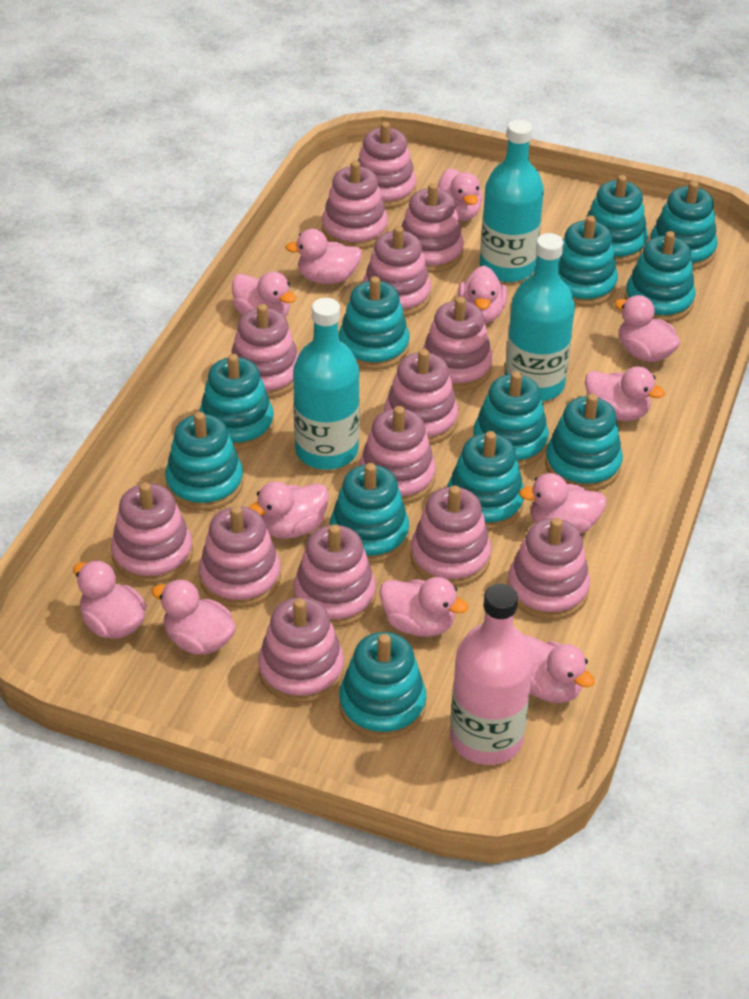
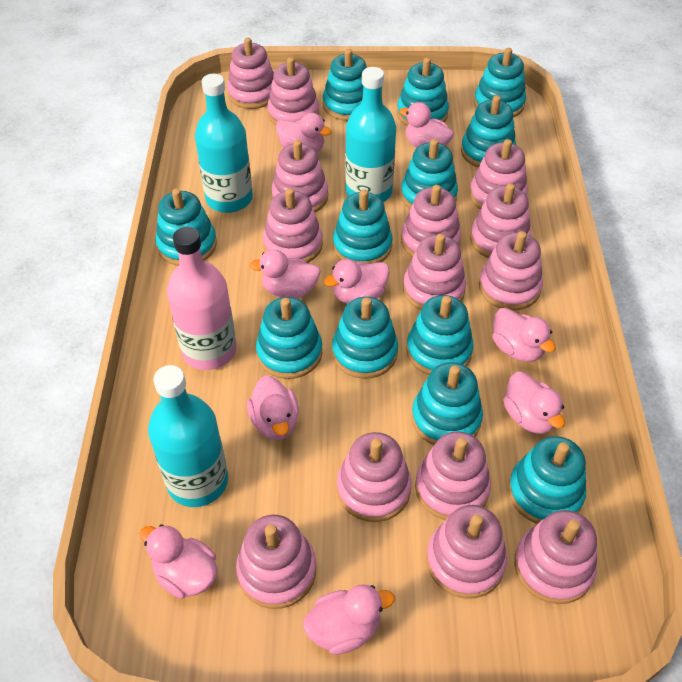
pink duck: [73,560,147,639] [151,580,236,655] [232,272,296,317] [249,482,329,539] [285,229,362,284] [379,577,468,637] [438,168,482,221] [457,266,507,324] [519,473,607,533] [524,635,595,703] [585,366,665,421] [615,295,681,362] = 12 -> [139,524,217,599] [247,376,299,440] [249,249,321,298] [276,113,332,152] [303,584,395,655] [324,259,390,304] [399,102,454,148] [492,308,556,362] [503,372,565,434] = 9

